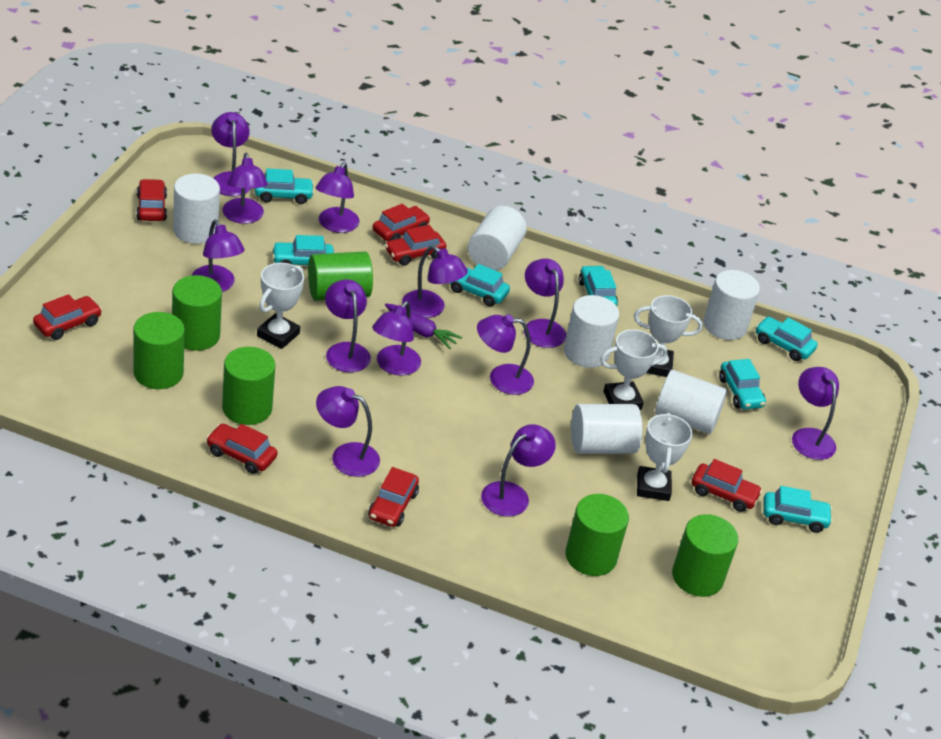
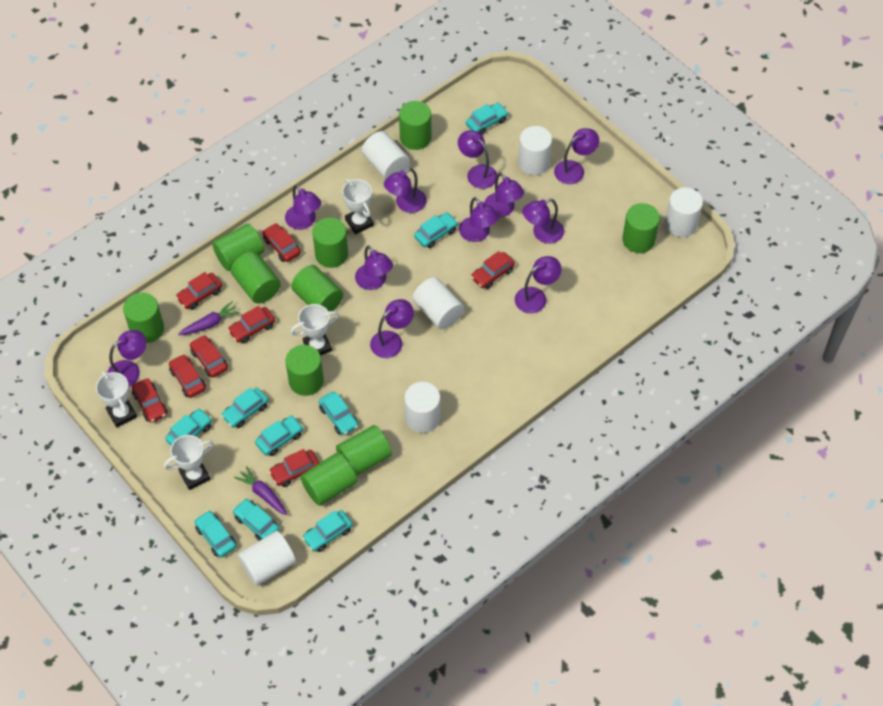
green cylinder: [133,312,185,389] [172,275,222,351] [222,347,276,425] [308,251,373,301] [565,494,629,576] [672,514,738,597] = 6 -> [123,292,164,343] [212,223,264,271] [231,251,281,304] [285,345,324,396] [291,265,343,312] [300,452,357,506] [312,218,348,268] [336,425,392,476] [399,101,431,150] [622,203,660,253] = 10
purple carrot: [385,303,462,349] = 1 -> [178,301,240,335] [234,466,287,515] = 2
purple lamp: [191,220,245,292] [211,112,251,196] [222,153,267,224] [316,162,359,233] [316,386,380,477] [325,279,371,372] [372,301,421,376] [402,246,468,318] [477,314,534,395] [481,424,556,517] [524,258,566,348] [792,367,839,460] = 12 -> [107,330,146,387] [285,185,321,230] [355,245,393,290] [370,299,414,358] [384,168,427,213] [458,130,497,189] [459,197,499,242] [484,173,524,218] [515,256,562,313] [522,199,564,244] [554,128,599,184] = 11
red car: [33,294,102,340] [136,179,167,221] [206,424,278,474] [368,467,419,527] [373,204,430,241] [385,225,446,266] [692,459,762,512] = 7 -> [132,378,167,423] [169,354,206,398] [176,272,222,310] [190,335,228,378] [228,306,275,344] [263,223,301,262] [269,449,319,487] [471,251,515,289] = 8
turquoise car: [255,168,314,204] [272,235,334,265] [449,264,510,306] [579,265,618,306] [719,359,766,409] [756,316,818,361] [763,486,833,533] = 7 -> [165,409,212,446] [194,510,236,558] [221,388,269,428] [233,499,279,541] [255,416,303,456] [302,510,353,552] [319,392,358,435] [414,213,458,248] [466,103,508,135] = 9

